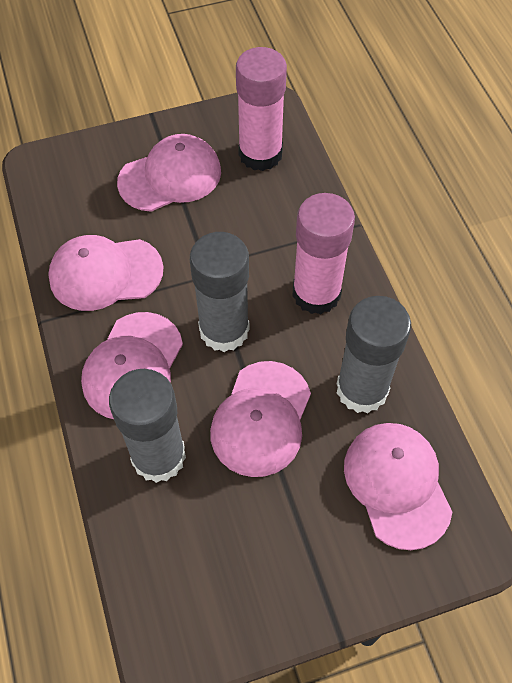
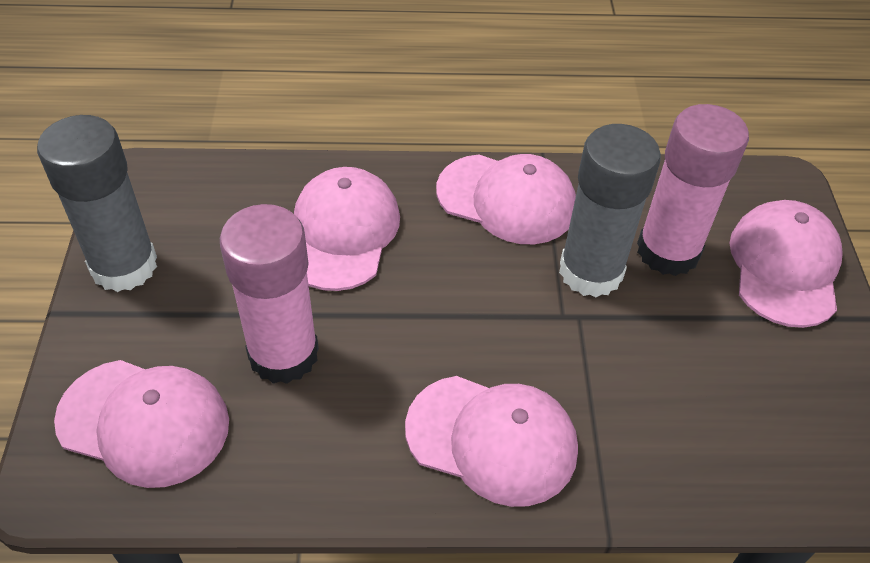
grey glue stick: [109,369,186,483] [190,232,249,352] [337,296,411,413] = 3 -> [37,115,157,292] [559,124,661,297] = 2

